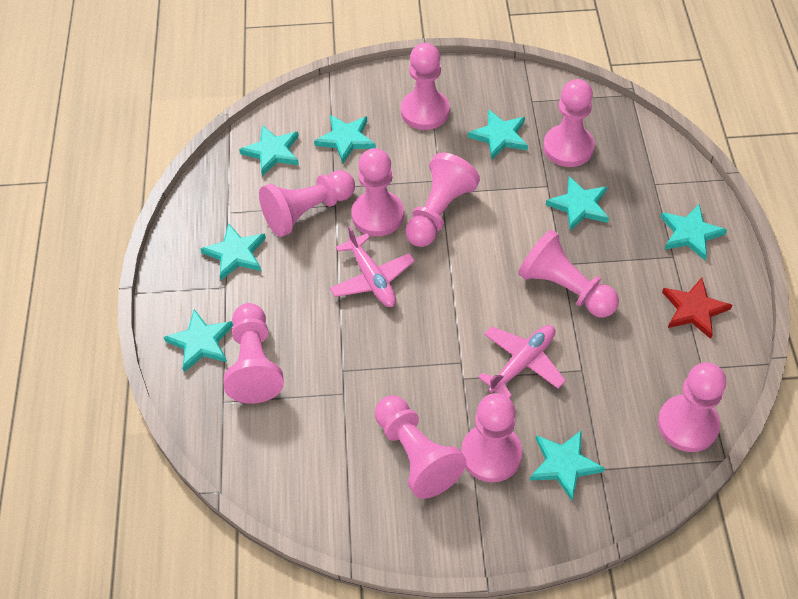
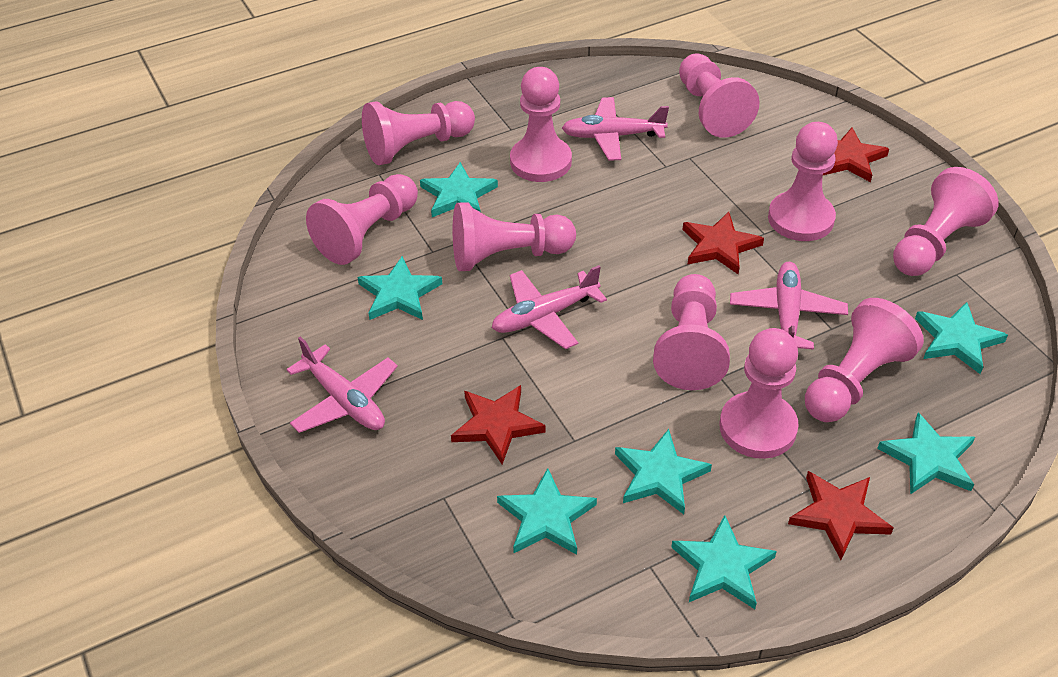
pink plane: [330,226,415,307] [478,325,566,398] = 2 -> [286,336,398,433] [492,265,607,349] [562,97,669,161] [730,262,848,350] = 4
red star: [662,277,732,339] = 1 -> [451,385,546,464] [682,212,764,274] [788,471,894,560] [823,128,889,182] = 4
turquoise star: [164,309,233,372] [200,223,266,280] [239,125,299,176] [314,115,376,163] [468,110,528,160] [530,430,605,501] [546,176,609,231] [661,204,727,260] = 8 -> [358,256,442,320] [420,162,498,217] [497,468,597,555] [615,429,712,514] [671,515,777,609] [877,412,975,494] [915,302,1008,374] = 7

